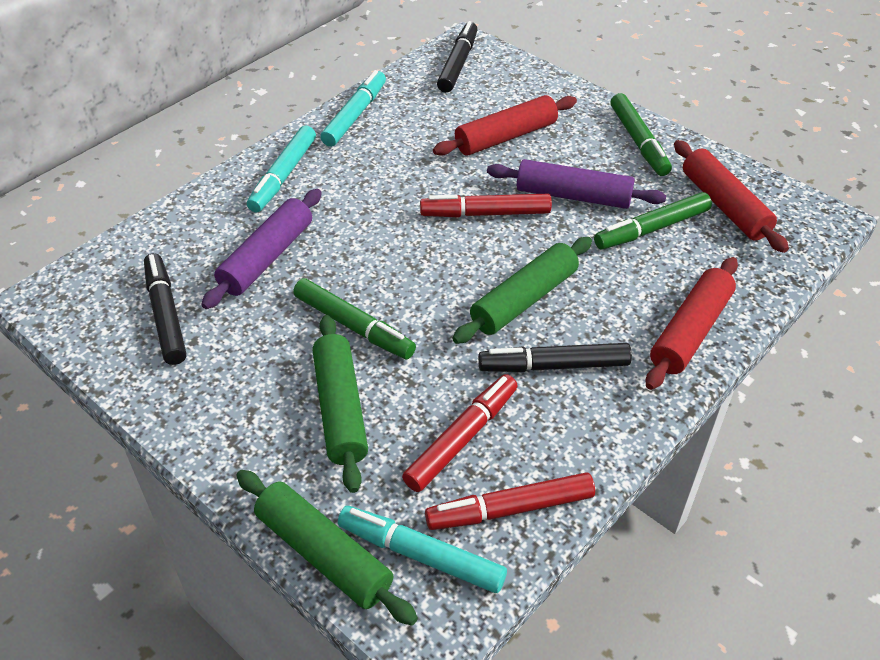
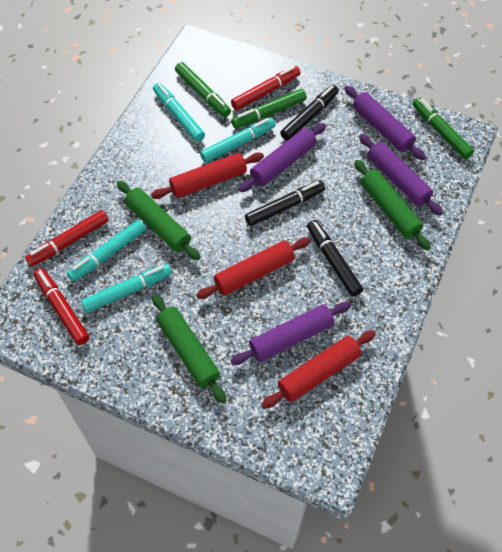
purple rolling pin: [201,189,322,309] [487,159,666,209] = 2 -> [230,302,351,365] [239,123,326,192] [344,86,426,160] [359,134,443,216] = 4
turquoise marker: [247,126,316,212] [320,70,386,147] [338,506,507,593] = 3 -> [67,220,146,282] [81,264,172,313] [153,83,205,142] [200,117,276,163] = 4

